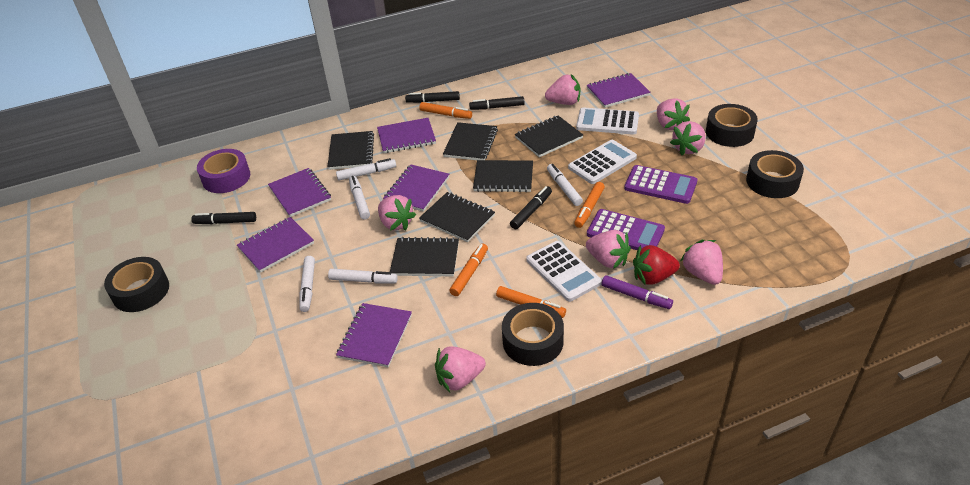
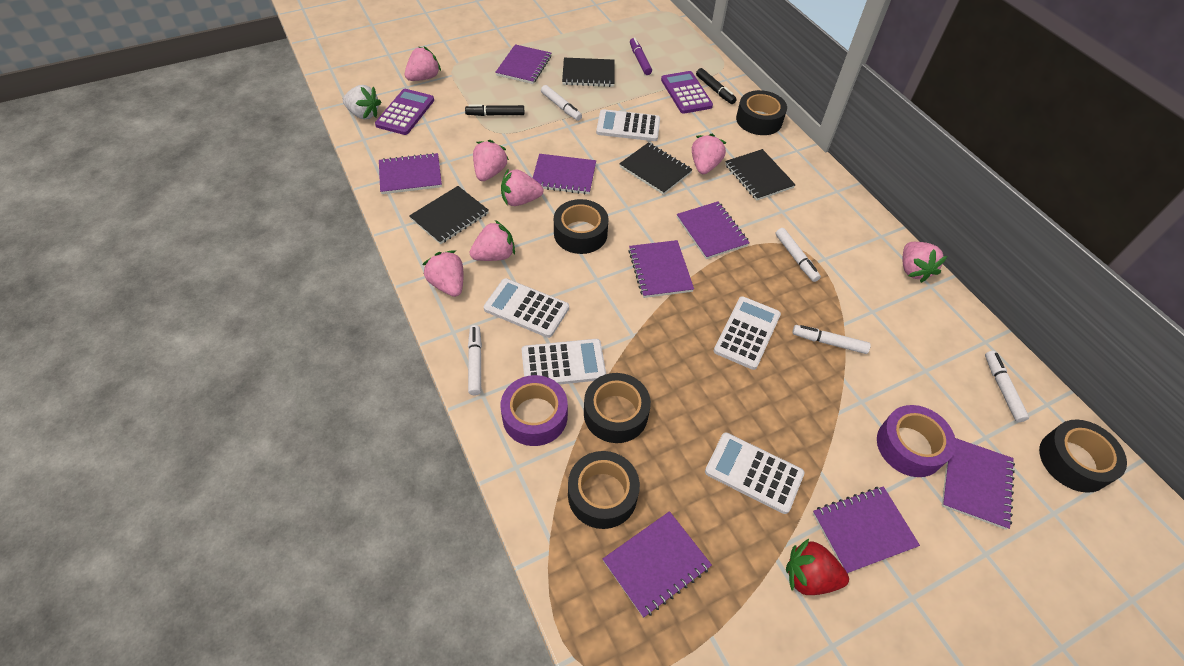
black marker: [191,212,256,224] [405,91,460,103] [469,96,525,110] [510,186,552,229] = 4 -> [465,105,524,116] [696,68,737,104] = 2
black notebook: [327,131,374,170] [390,237,459,276] [419,192,495,242] [443,122,498,160] [473,160,533,192] [515,116,583,157] = 6 -> [409,186,489,244] [562,58,614,87] [619,142,693,195] [725,149,796,201] = 4
black tape: [104,257,169,312] [502,303,564,366] [706,104,758,147] [746,150,804,198] = 4 -> [554,199,609,254] [568,451,640,529] [584,373,651,443] [736,90,787,135] [1039,420,1127,493] = 5
orange marker: [419,102,472,119] [449,243,488,296] [496,286,566,318] [574,182,605,228] = 4 -> none = 0
purple notebook: [237,217,314,273] [268,168,331,217] [336,303,412,367] [377,118,436,153] [383,164,449,212] [586,73,651,108] = 6 -> [379,153,442,194] [495,44,551,84] [533,154,596,195] [603,511,712,618] [628,240,694,298] [677,202,750,259] [813,486,920,573] [942,438,1015,530] = 8
purple tape: [197,149,250,193] = 1 -> [501,375,568,446] [877,405,956,477] = 2
white calculator: [526,241,602,302] [568,140,637,184] [576,107,639,135] = 3 -> [484,278,569,338] [522,339,606,385] [596,109,660,141] [705,433,804,514] [714,296,781,370] = 5
white strawberry: none = 0 -> [343,85,381,119] = 1

